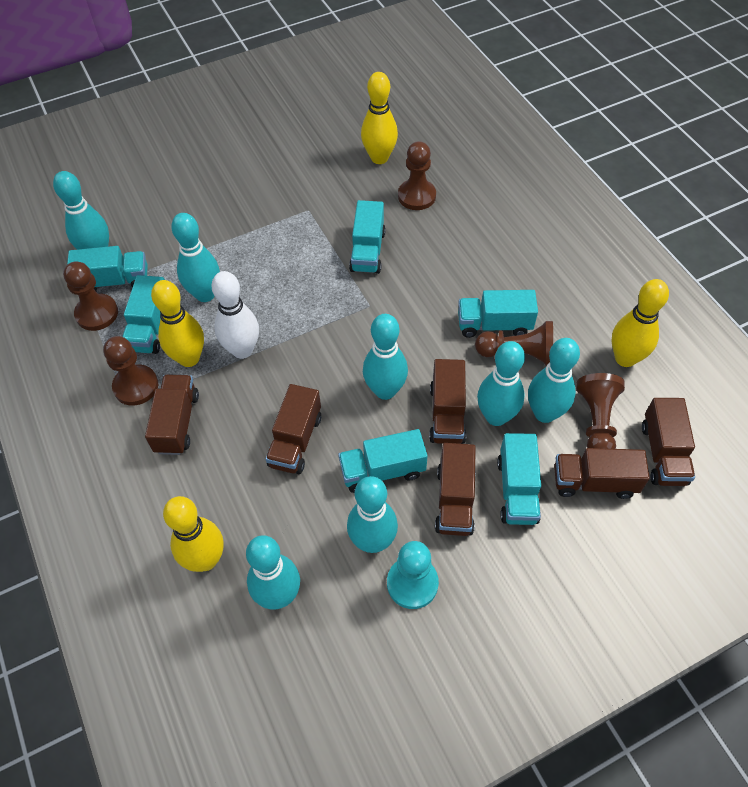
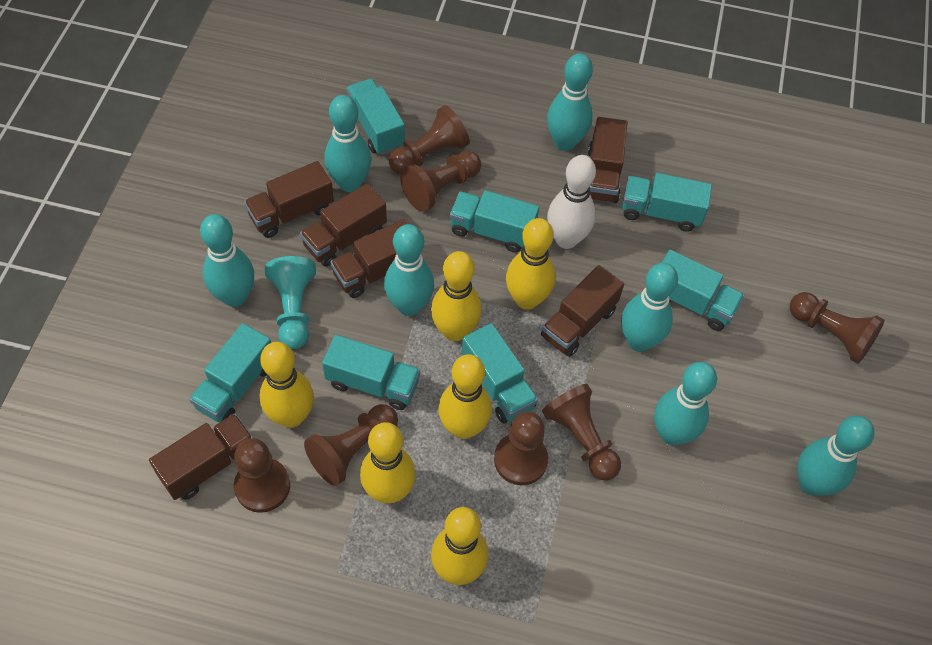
brown pawn: [63,261,118,331] [103,336,158,406] [398,141,436,210] [475,321,553,366] [577,373,625,449] = 5 -> [234,438,290,513] [304,404,398,486] [389,105,470,174] [400,150,481,212] [494,411,548,485] [542,384,621,480] [790,292,885,364] = 7
turquoise truck: [67,246,148,291] [122,275,165,354] [338,429,428,493] [349,200,386,274] [458,290,538,338] [497,433,541,525] = 6 -> [189,323,271,422] [322,335,420,410] [347,79,405,155] [450,190,539,253] [462,323,538,423] [622,173,712,232] [662,250,744,331] = 7
yellow bowling pin: [151,280,204,367] [163,496,224,572] [361,72,398,164] [612,279,669,367] = 4 -> [259,342,314,428] [360,422,416,504] [431,251,482,341] [431,507,488,585] [438,354,492,439] [506,218,556,310] = 6

